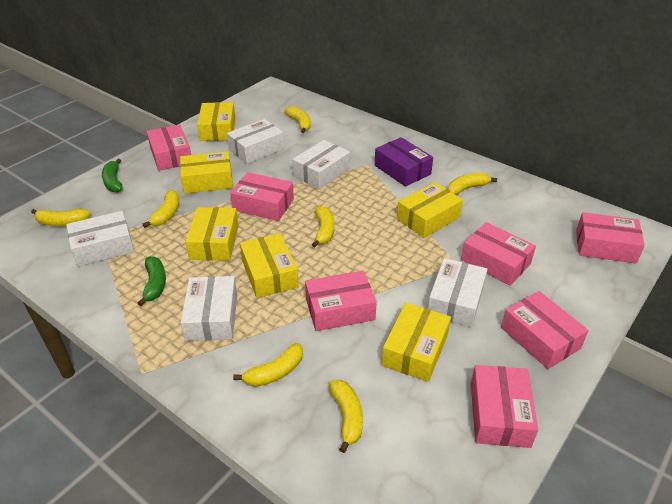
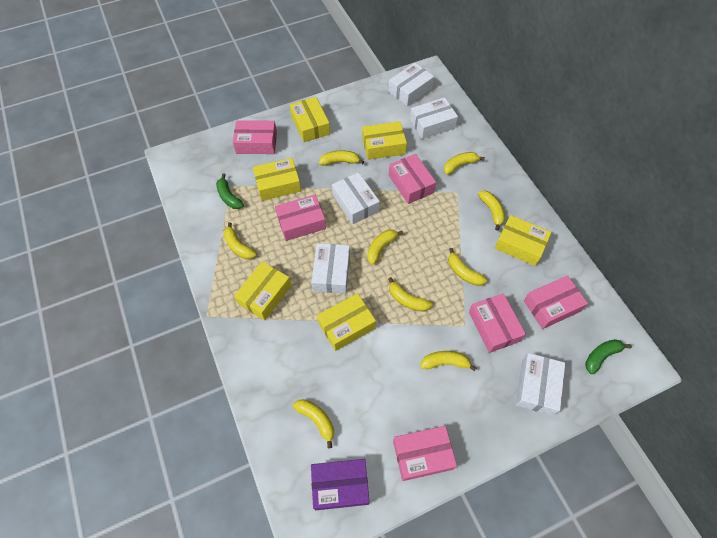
pink box: [147,125,191,171] [230,172,294,221] [305,271,377,331] [461,222,536,286] [471,365,538,448] [501,291,589,369] [576,212,645,264] = 7 -> [233,120,277,154] [275,195,326,241] [389,154,436,204] [393,426,457,481] [469,293,526,353] [524,275,588,329] = 6
yellow banana: [31,209,91,226] [142,190,179,228] [233,343,303,387] [285,106,311,133] [312,206,335,248] [329,380,363,453] [448,172,497,195] = 7 -> [224,222,256,259] [293,399,334,448] [319,151,364,166] [367,230,403,265] [388,277,432,312] [420,351,476,371] [444,152,485,175] [448,248,487,286] [478,190,505,231] = 9

